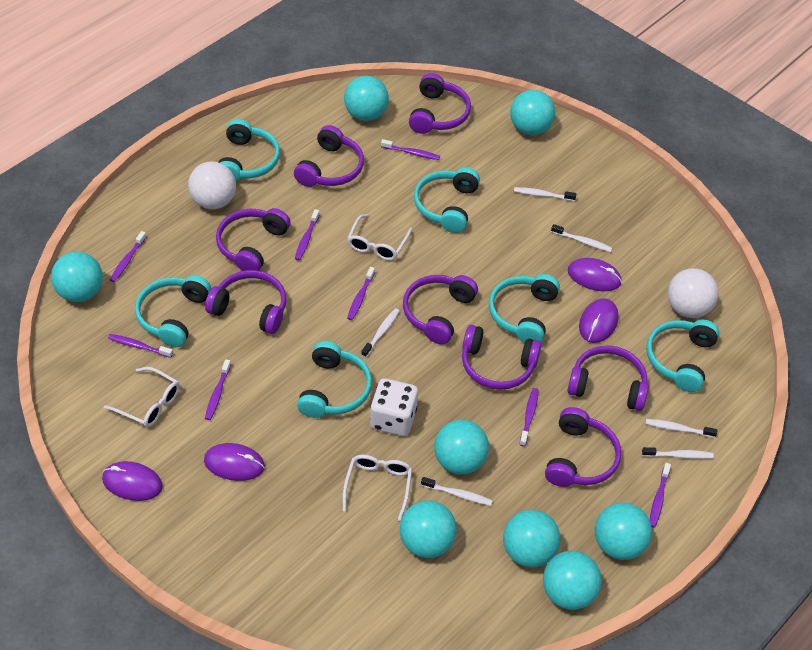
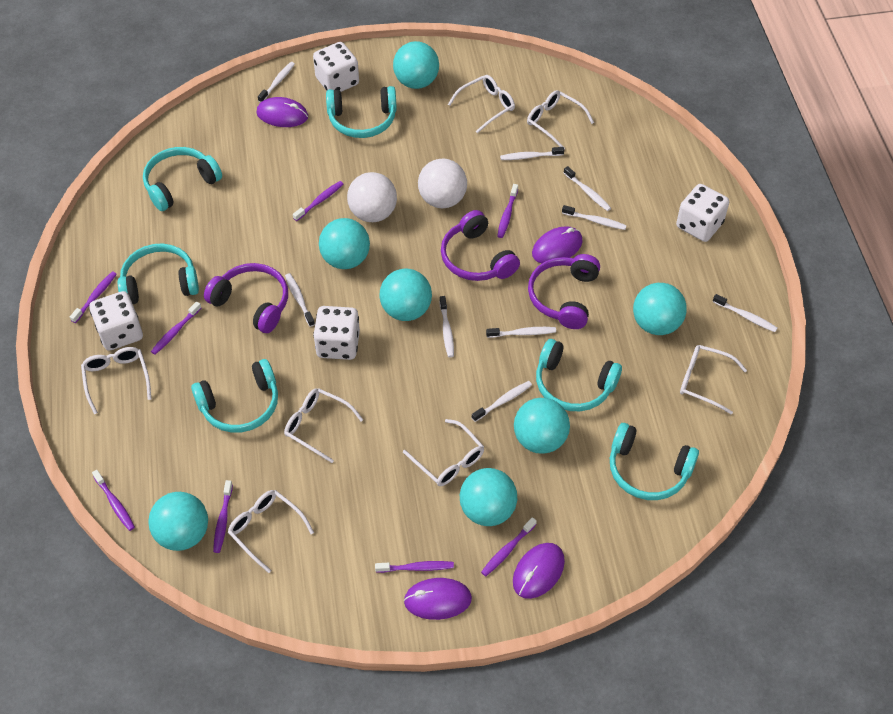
purple headphones: [205,270,286,334] [216,208,291,271] [294,125,364,187] [403,275,478,344] [409,73,471,134] [462,325,542,390] [545,407,621,487] [567,345,649,411] = 8 -> [204,263,288,333] [441,210,520,281] [528,254,600,329] = 3
turquoise ball: [51,252,103,302] [344,76,389,121] [400,500,457,558] [434,419,489,474] [503,510,561,568] [510,90,555,135] [543,551,602,610] [595,503,652,560] = 8 -> [149,492,208,551] [319,218,370,269] [380,269,432,321] [393,41,439,89] [460,468,518,526] [514,398,570,454] [633,283,687,335] = 7
white dice: [370,378,418,436] = 1 -> [89,291,143,351] [313,42,359,92] [313,306,360,360] [676,184,729,242] = 4
white glasses: [104,367,180,427] [343,455,412,521] [347,214,412,260] = 3 -> [81,347,151,414] [228,490,314,573] [284,388,363,463] [403,419,484,486] [448,75,515,133] [527,90,594,149] [680,345,747,415] = 7
white toothbrush: [361,309,400,357] [421,477,493,506] [514,187,576,201] [551,224,612,252] [642,447,714,459] [645,419,717,438] = 6 -> [258,62,295,103] [285,273,315,327] [440,296,454,357] [471,381,532,422] [486,327,556,338] [500,147,564,160] [562,205,627,230] [564,166,611,211] [713,294,777,332] = 9

